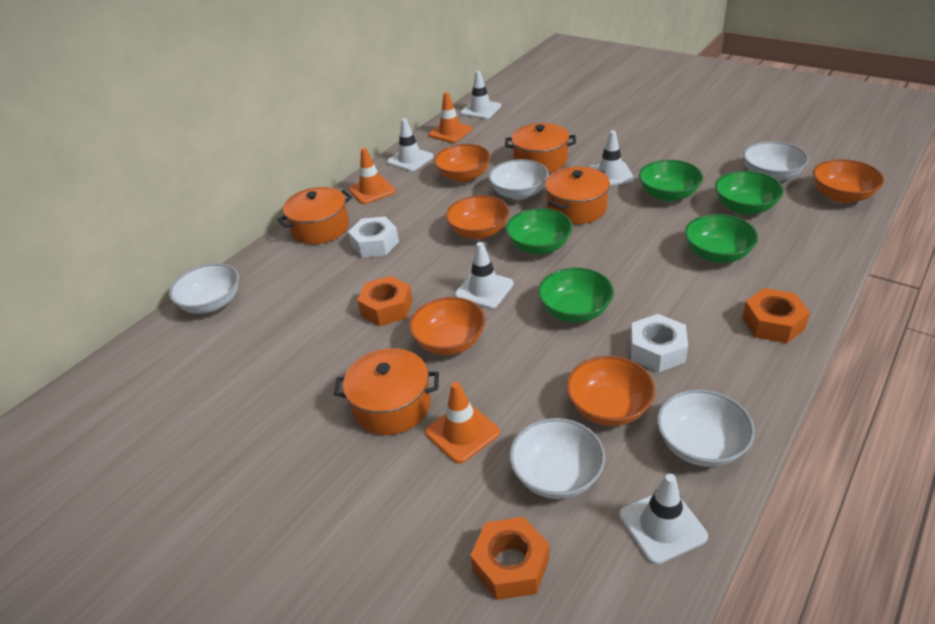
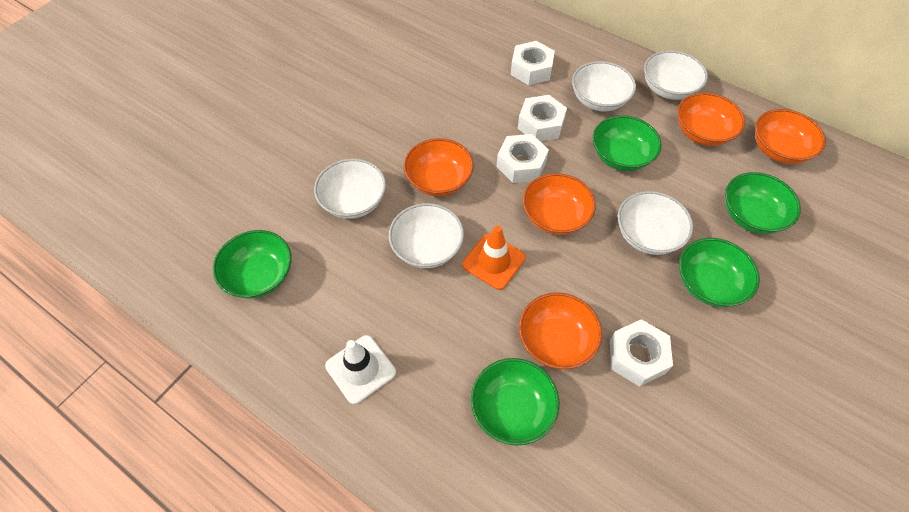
orange nut: [357,276,413,326] [470,517,549,600] [742,288,810,343] = 3 -> none = 0
orange pot: [277,187,352,244] [334,348,439,435] [505,123,576,172] [545,166,610,224] = 4 -> none = 0
orange traffic cone: [349,148,396,204] [425,382,500,464] [428,92,472,143] = 3 -> [462,226,526,290] = 1
white nut: [348,216,399,258] [630,314,688,372] = 2 -> [496,134,549,183] [510,41,555,85] [518,95,567,141] [610,319,673,387] = 4
white traffic cone: [387,118,433,172] [455,242,514,309] [460,71,501,119] [589,131,634,186] [619,474,708,565] = 5 -> [325,335,396,404] = 1

